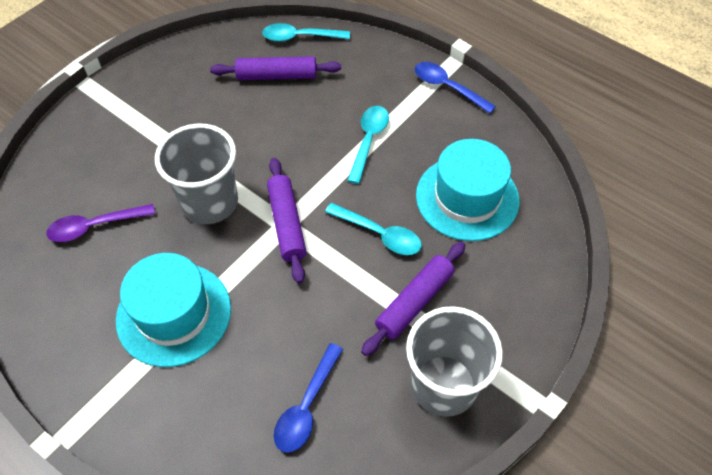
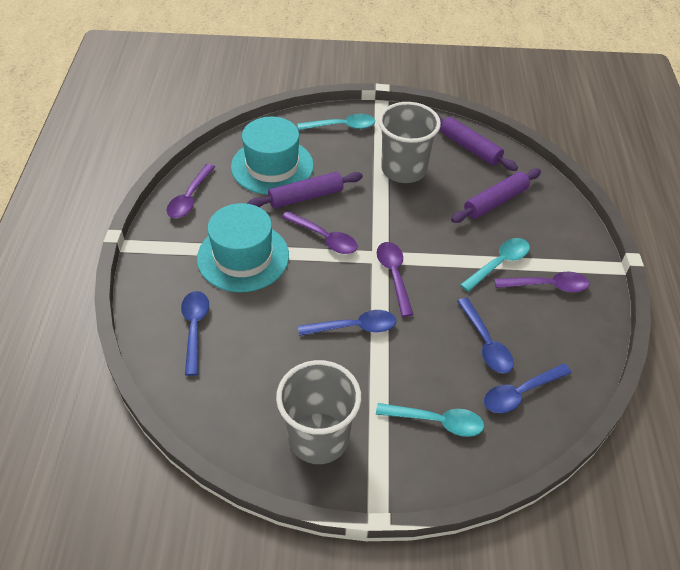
blue spoon: [274,343,343,453] [415,62,496,114] = 2 -> [181,291,209,376] [298,310,396,336] [457,298,514,374] [484,363,572,413] = 4
purple spoon: [46,204,155,242] = 1 -> [166,164,215,218] [282,211,357,254] [377,242,414,317] [495,272,589,293] = 4

